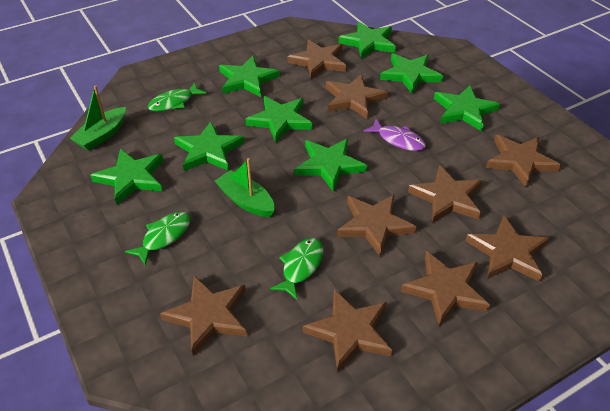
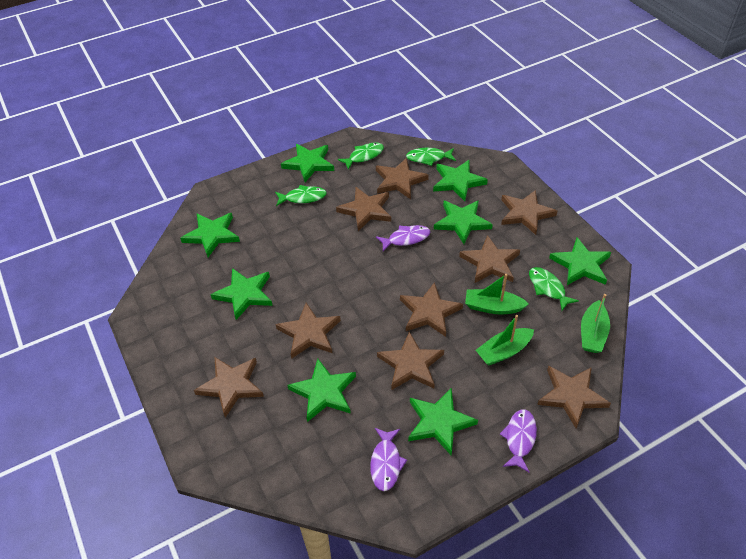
green boat: [70,85,126,151] [215,158,275,217] = 2 -> [465,274,529,314] [476,315,534,366] [581,294,610,353] = 3
green fish: [125,211,191,266] [148,82,207,112] [270,238,324,300] = 3 -> [275,185,327,206] [338,142,384,170] [406,148,456,166] [529,267,579,311] = 4
purple fish: [363,119,426,151] = 1 -> [370,428,407,491] [376,225,430,251] [500,409,537,473] = 3

